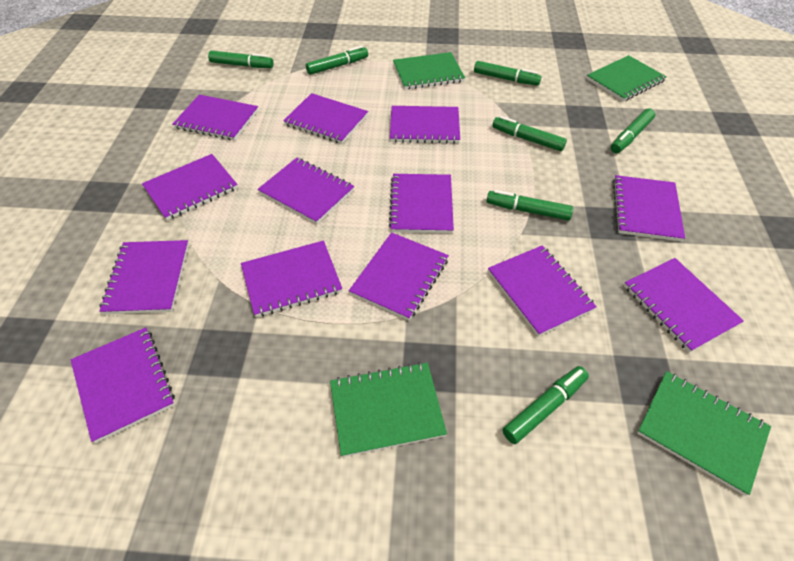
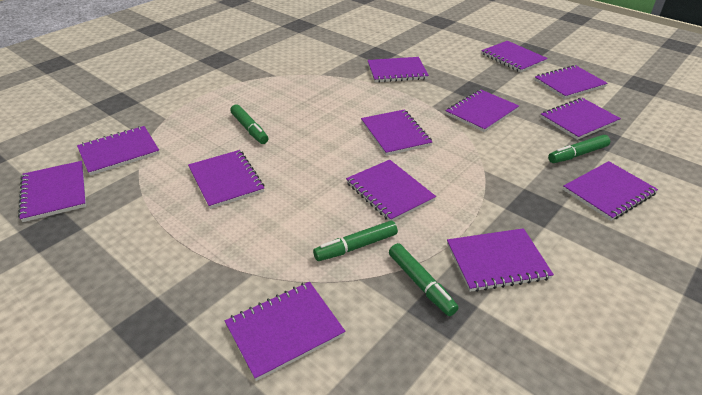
green marker: [208,51,273,68] [306,46,368,75] [474,61,541,86] [486,190,573,220] [492,116,567,151] [502,366,589,444] [611,108,655,153] = 7 -> [230,104,268,144] [313,221,398,261] [389,243,458,316] [548,135,610,163] = 4
green notebook: [330,362,447,457] [393,52,465,90] [586,55,667,102] [637,371,771,496] = 4 -> none = 0

